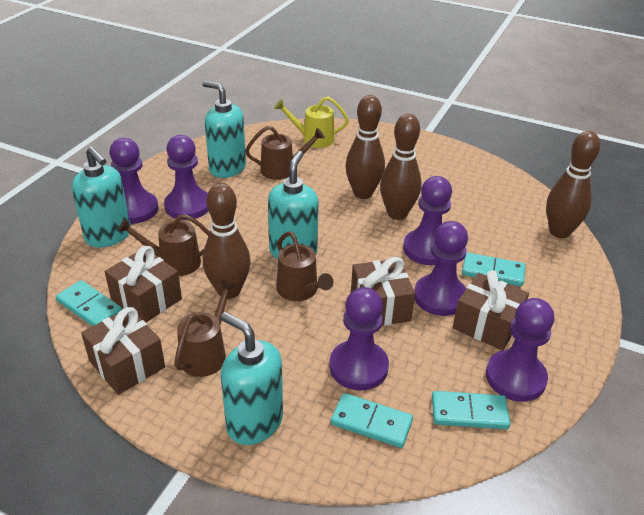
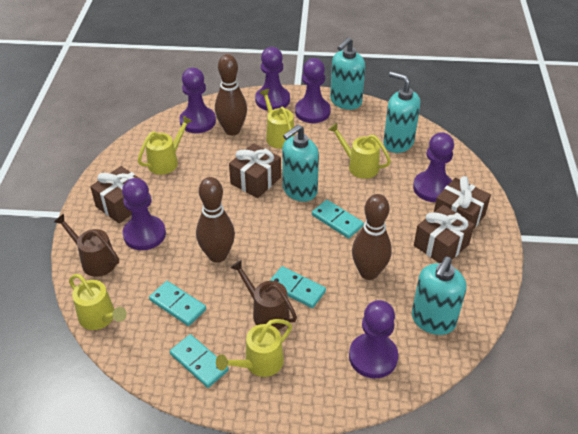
brown bowling pin: [203,183,251,299] [345,95,385,199] [380,114,422,220] [546,131,600,238] = 4 -> [196,177,235,263] [215,54,247,135] [352,194,392,280] = 3
brown watering can: [117,214,210,276] [174,280,237,377] [245,126,325,180] [276,231,334,301] = 4 -> [54,214,119,277] [230,260,297,330] = 2
yellow watering can: [274,96,349,148] = 1 -> [69,274,127,330] [138,116,192,175] [216,319,292,377] [259,89,295,149] [328,123,391,179] = 5

